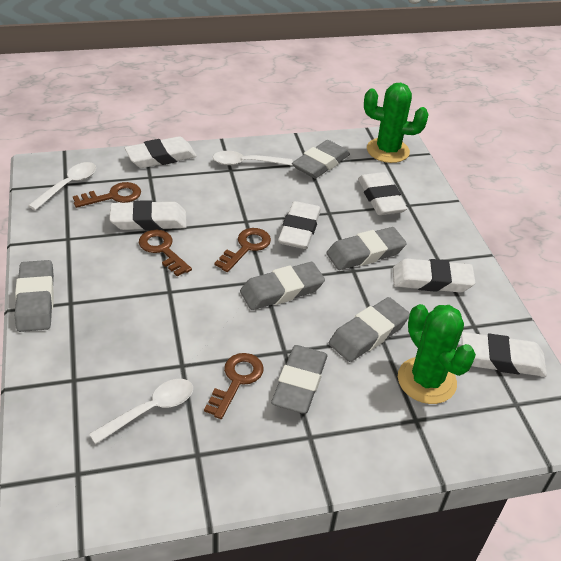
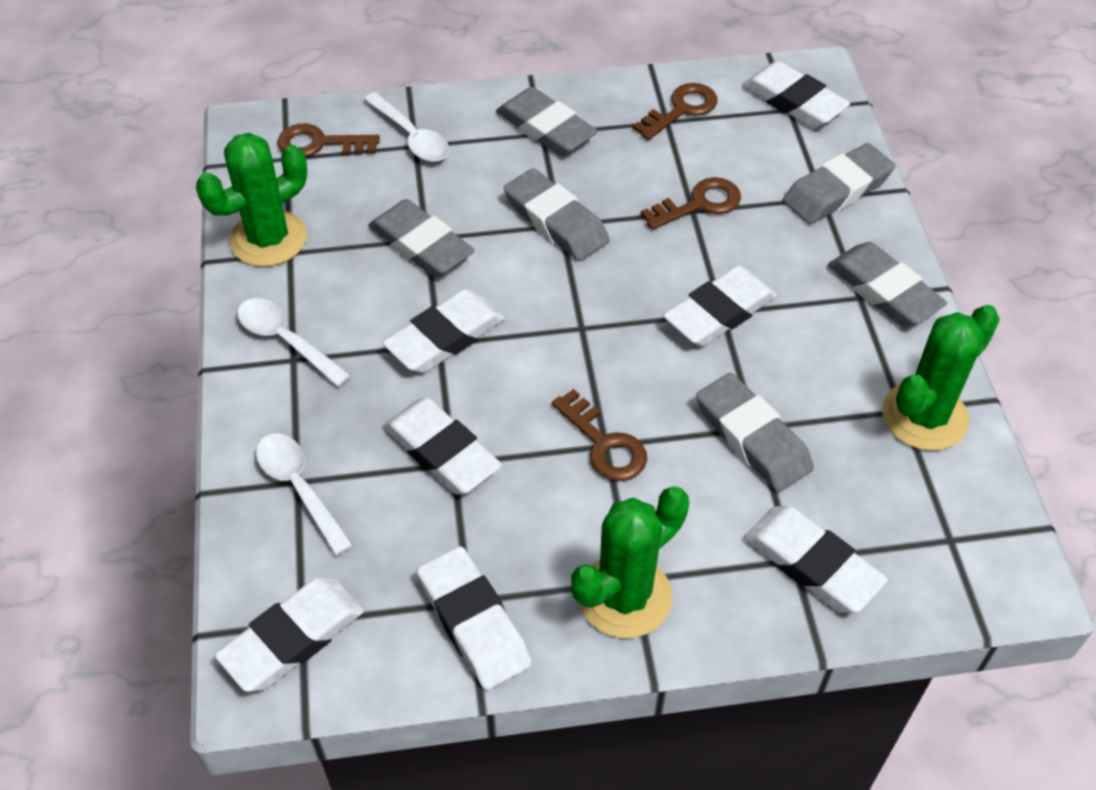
green cactus: [364,83,428,163] [398,304,476,404] = 2 -> [196,133,307,267] [571,486,689,638] [882,305,1000,451] = 3
white eraser: [109,200,187,230] [125,136,197,168] [278,201,321,249] [358,172,407,215] [393,259,475,292] [461,332,547,377] = 6 -> [215,577,364,692] [382,289,505,373] [383,397,502,494] [417,546,532,690] [663,265,777,346] [742,61,850,128] [744,506,888,613] = 7

